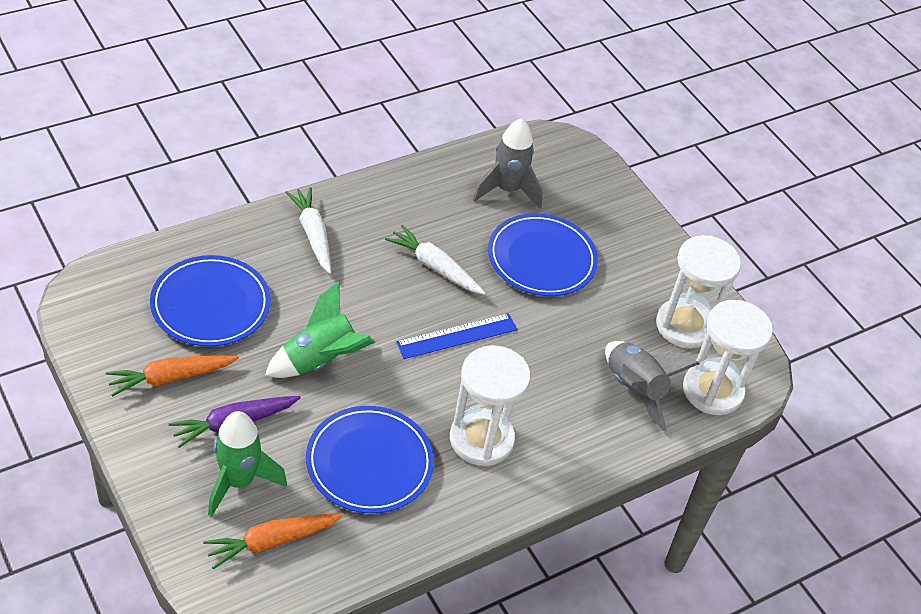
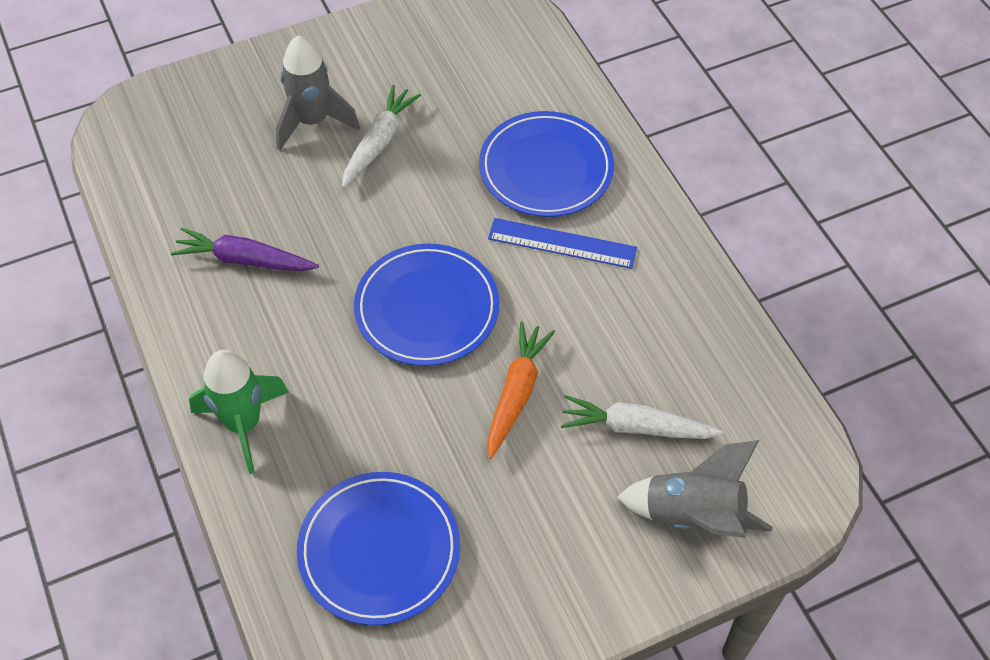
green rocket: [208,411,287,517] [265,281,375,378] = 2 -> [189,350,289,474] = 1
orange carrot: [106,355,239,397] [203,513,344,569] = 2 -> [487,322,555,459] = 1
white hourglass: [450,345,530,466] [656,235,741,349] [683,300,773,415] = 3 -> none = 0

